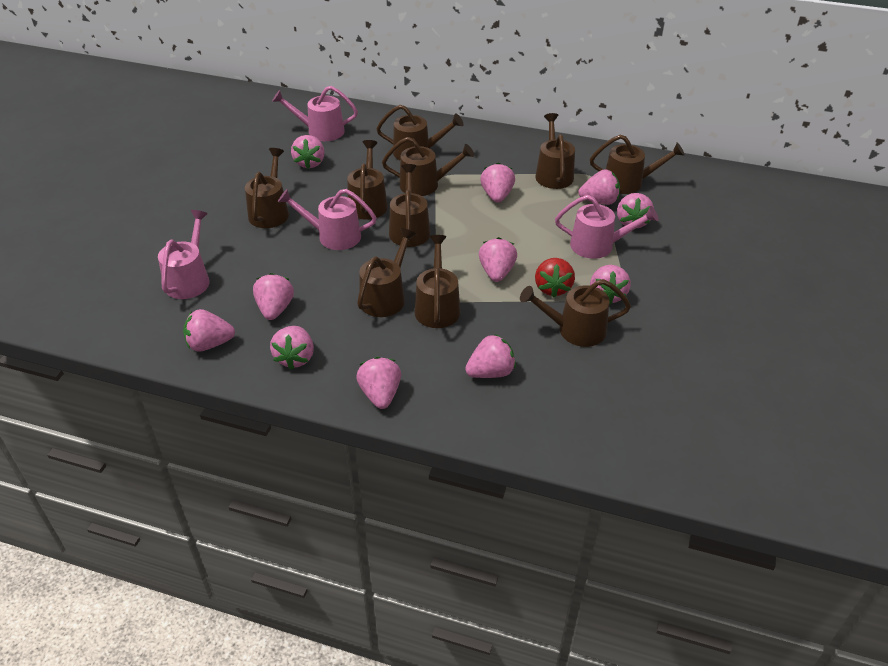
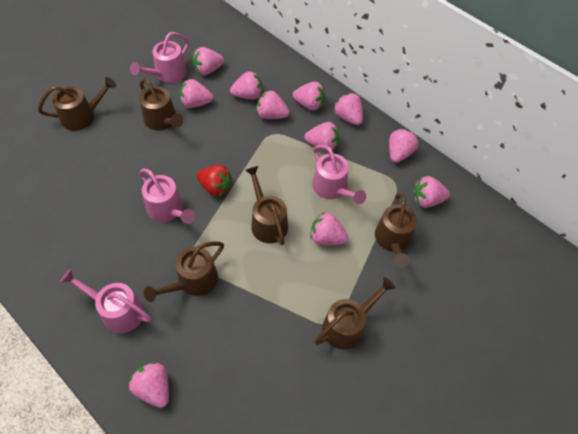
brown watering can: [245,148,289,228] [347,140,388,220] [357,228,416,317] [376,105,464,160] [382,137,474,196] [389,164,430,247] [415,235,460,328] [520,279,631,347] [535,113,575,189] [590,135,685,194] = 10 -> [38,77,116,131] [139,78,183,131] [144,241,224,302] [245,166,288,245] [315,277,396,350] [375,193,417,268] = 6

